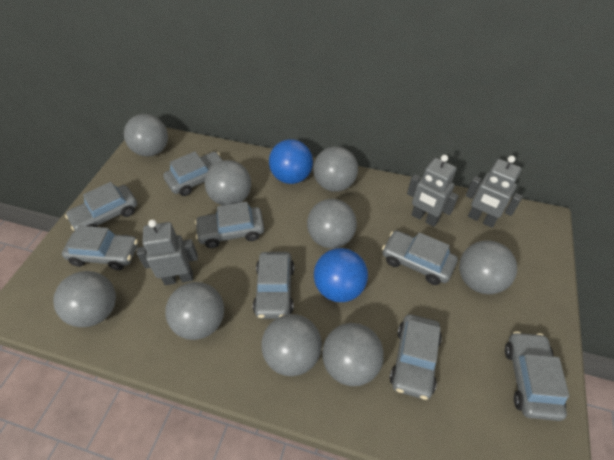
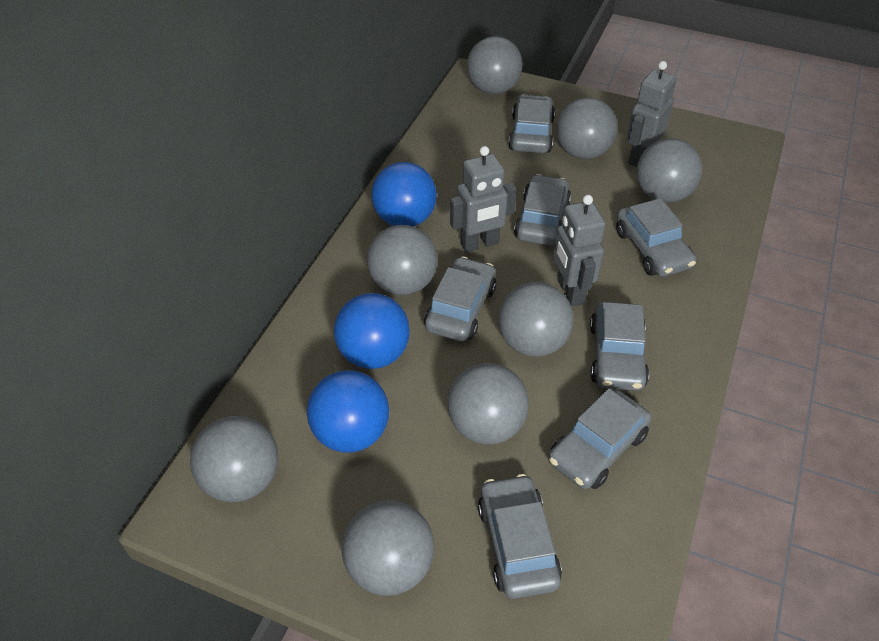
blue ball: [269,139,313,184] [314,248,368,302] = 2 -> [307,370,389,453] [334,293,410,369] [371,162,437,227] = 3
grey ball: [53,271,116,327] [124,114,168,157] [165,282,224,340] [205,160,251,206] [261,314,322,376] [307,199,357,248] [313,146,358,192] [322,323,384,386] [459,240,517,294] = 9 -> [190,416,278,502] [342,500,434,596] [367,225,437,295] [447,363,529,445] [467,36,522,94] [498,282,574,357] [556,98,617,159] [636,138,702,203] = 8
grey car: [62,226,138,270] [65,182,137,231] [163,151,223,196] [195,202,264,248] [253,252,294,319] [382,231,458,285] [390,314,442,400] [505,331,570,421] = 8 -> [424,256,496,341] [478,474,562,599] [508,94,555,153] [514,174,571,246] [548,388,652,489] [590,302,649,391] [616,198,696,277] = 7

